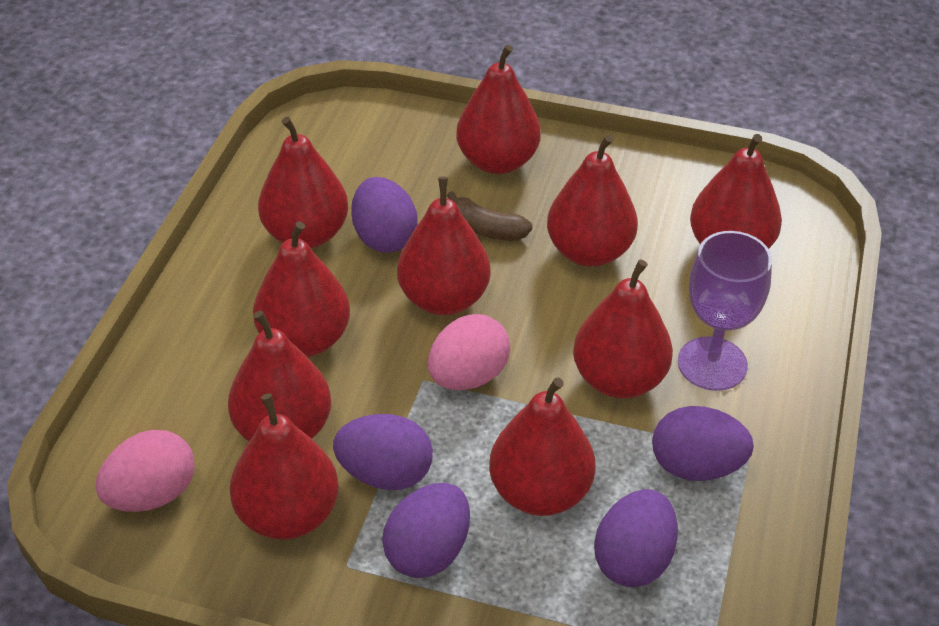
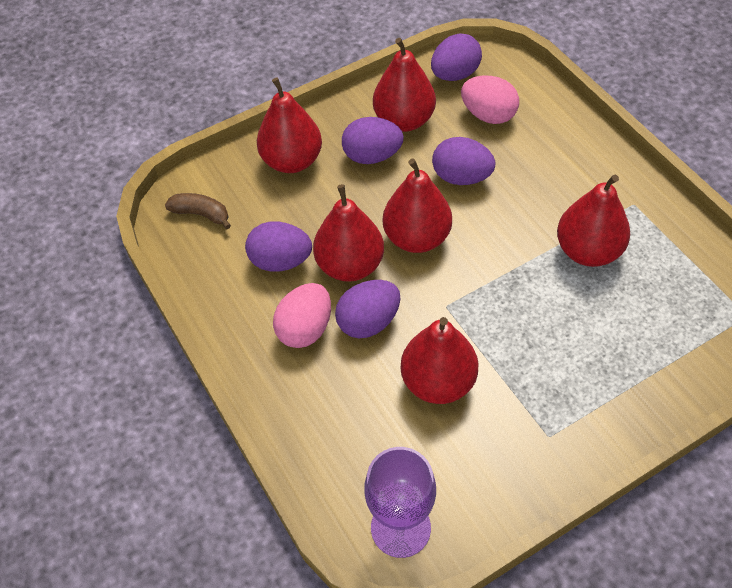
red pear: [228,310,331,441] [230,393,339,540] [253,221,350,357] [258,117,348,248] [397,176,491,315] [456,45,541,174] [489,378,596,516] [547,135,638,267] [573,259,673,399] [690,134,782,249] = 10 -> [257,77,322,173] [313,184,384,282] [373,38,436,132] [383,158,452,253] [400,317,479,404] [557,175,630,267] = 6

